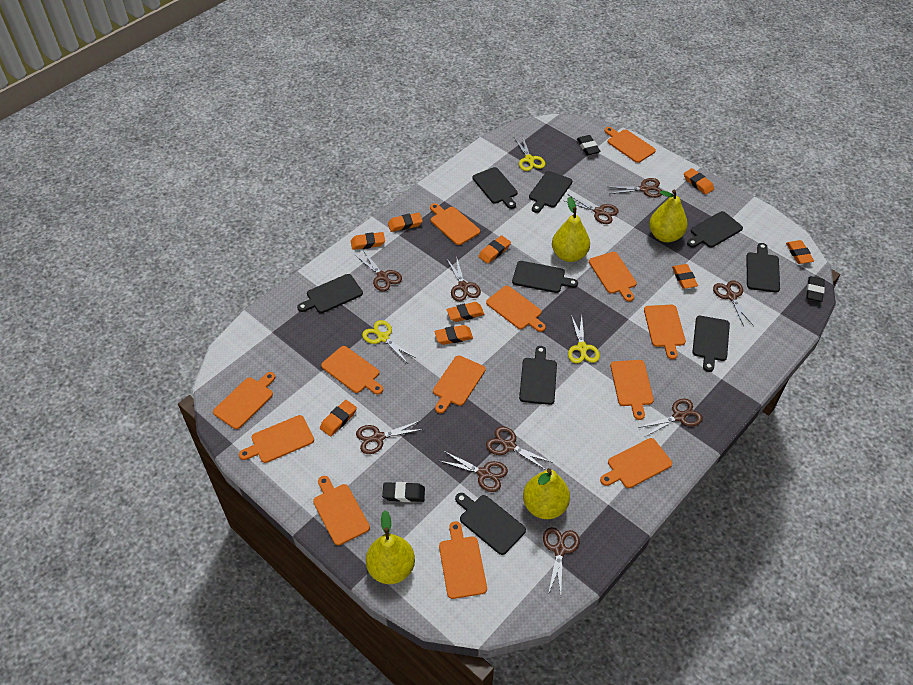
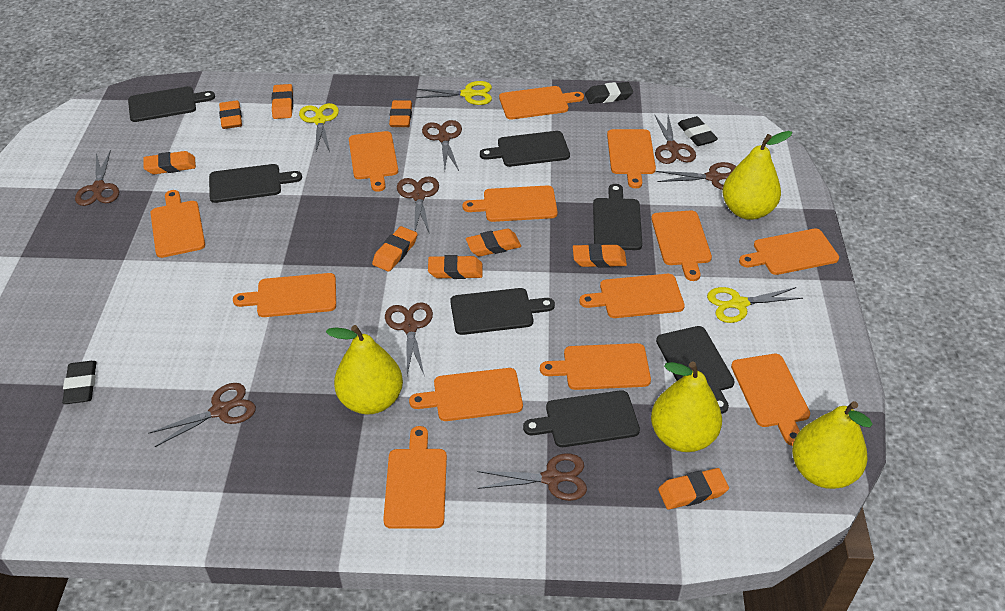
black cutting board: [297,274,363,313] [455,493,526,555] [472,167,517,209] [512,261,578,293] [519,346,557,405] [529,171,572,213] [687,211,743,248] [692,316,730,372] [746,243,780,293] = 9 -> [128,86,215,122] [209,164,302,203] [450,288,555,335] [480,131,570,167] [523,390,640,447] [593,184,642,250] [656,326,735,414] = 7
brown scissors: [355,250,402,291] [356,420,424,454] [440,451,508,492] [447,256,481,301] [486,426,553,470] [543,527,580,595] [563,195,619,224] [610,178,662,198] [638,399,703,437] [713,280,754,328] = 10 -> [75,150,119,206] [148,383,256,447] [385,302,433,375] [397,176,439,234] [422,120,462,171] [477,453,587,501] [654,114,696,164] [656,162,736,190] = 8

